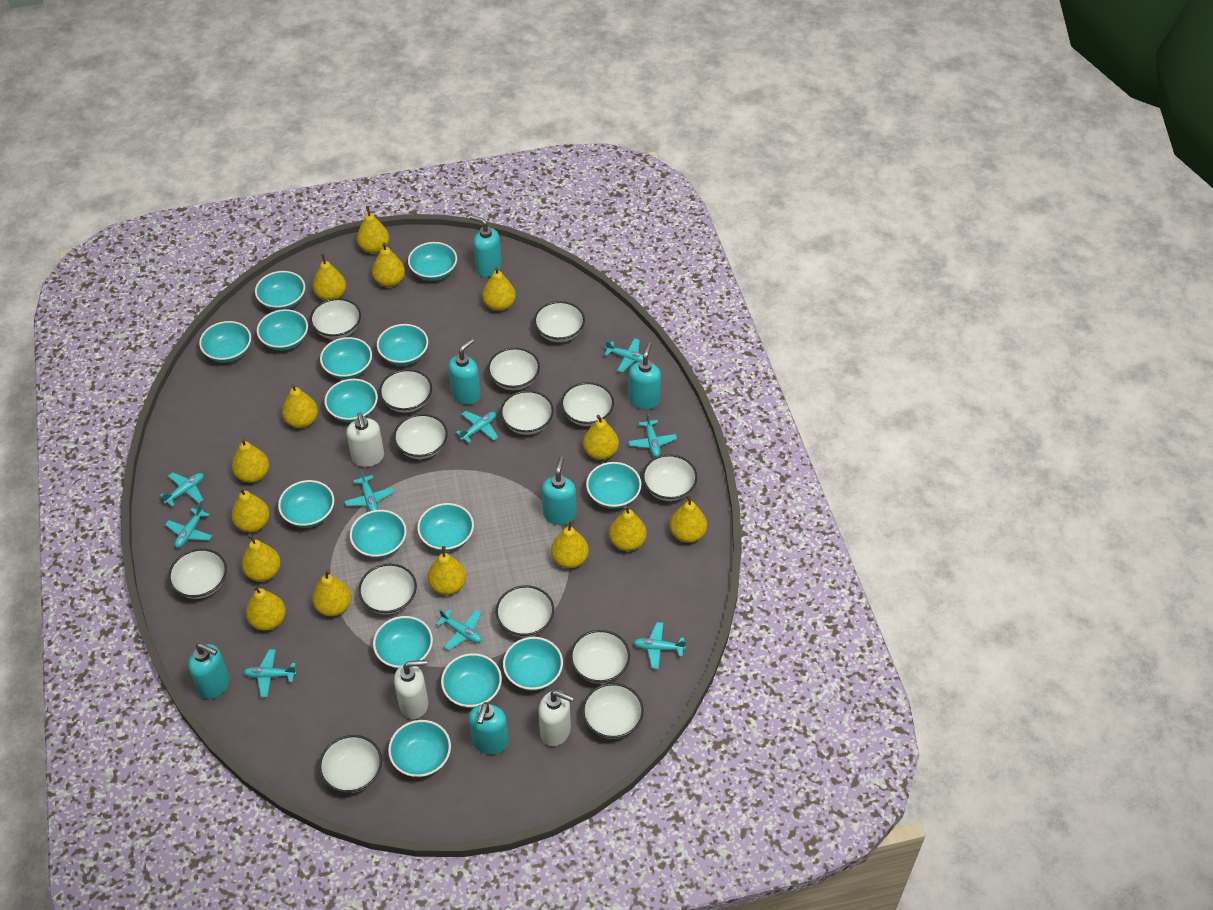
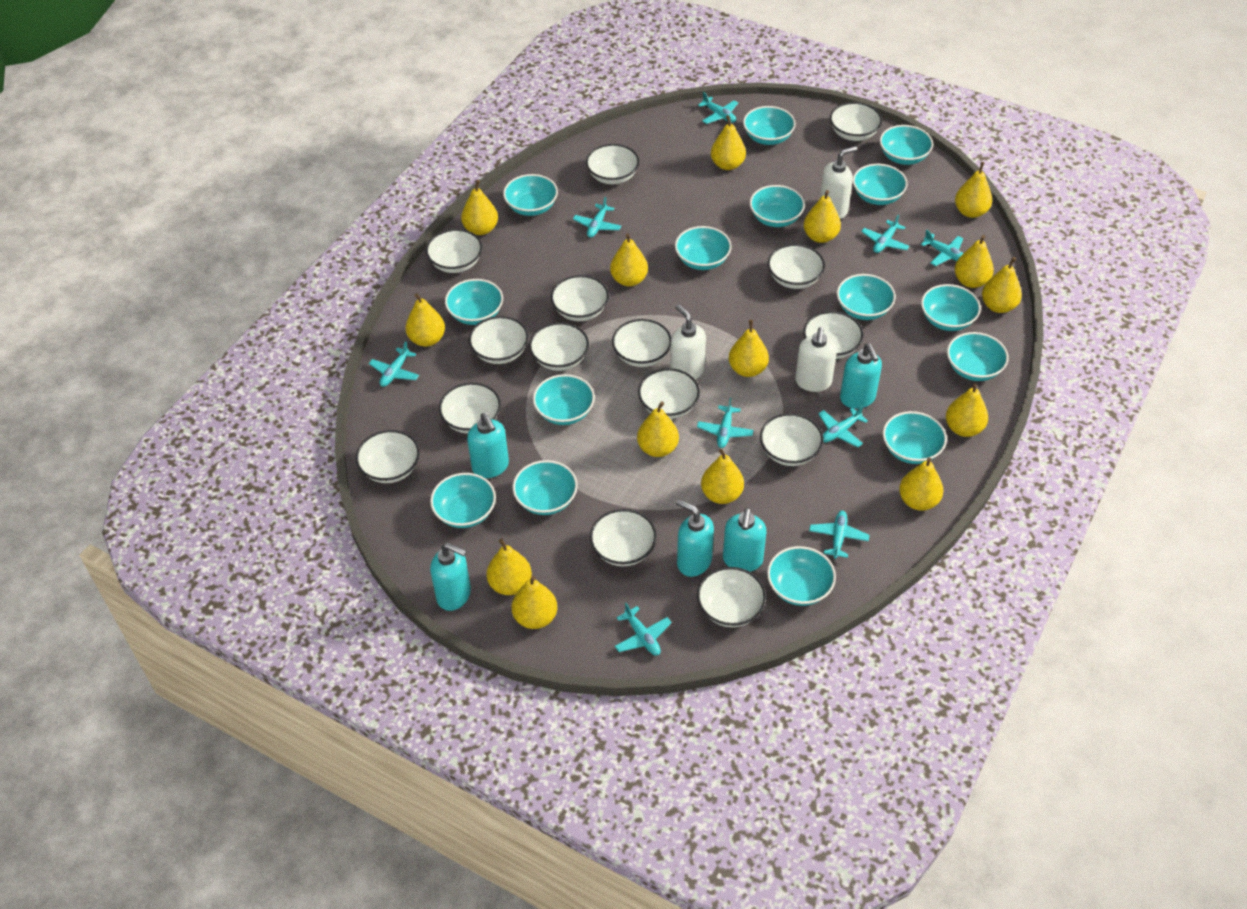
turquoise soap dispenser: [188,643,230,699] [448,338,481,405] [469,702,509,755] [470,215,502,277] [542,456,577,525] [628,342,661,410] = 6 -> [430,543,471,611] [467,413,509,478] [676,499,714,577] [723,508,766,572] [840,343,882,409] = 5
white bowl: [168,548,227,599] [310,298,361,339] [319,735,382,793] [358,564,417,615] [379,369,432,413] [394,414,448,459] [488,348,540,390] [496,585,554,637] [500,390,554,435] [534,301,585,342] [561,382,614,426] [570,630,630,684] [582,683,644,739] [642,454,697,501] = 14 -> [356,430,420,483] [426,229,482,273] [439,383,501,434] [469,316,529,364] [529,322,589,371] [551,275,609,321] [586,144,640,184] [590,509,657,566] [612,319,672,367] [638,368,700,419] [697,567,766,627] [760,413,824,466] [768,244,825,289] [803,311,863,359] [830,102,882,141] = 15

